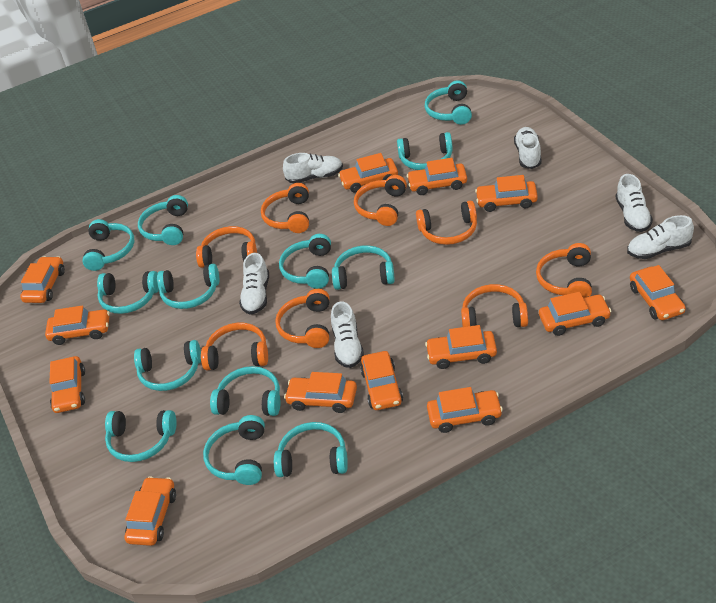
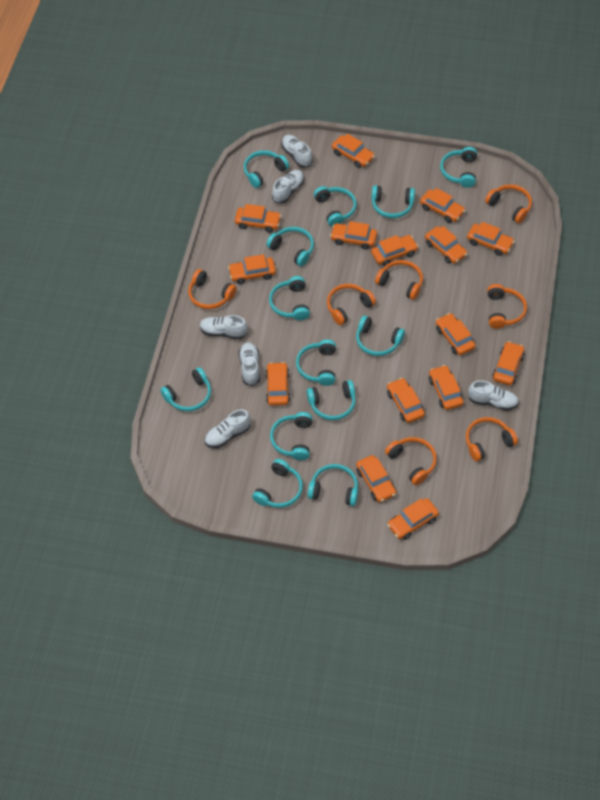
orange car: [20,256,65,303] [45,305,110,345] [49,356,85,413] [125,476,176,546] [284,372,357,413] [338,153,398,193] [360,351,403,410] [407,158,467,195] [425,325,497,369] [427,387,503,433] [475,175,538,212] [539,292,612,336] [630,265,686,320] = 13 -> [228,254,276,284] [235,204,281,233] [265,362,290,406] [330,221,377,250] [332,134,375,168] [356,455,396,502] [371,235,418,266] [387,378,425,423] [387,498,439,540] [420,188,465,223] [425,226,467,264] [429,365,464,410] [436,313,476,355] [467,222,515,256] [492,341,525,385] = 15
orange headphones: [196,226,257,268] [201,323,268,370] [261,183,309,233] [275,289,330,348] [354,175,407,226] [416,201,477,245] [461,284,528,327] [536,243,592,298] = 8 -> [188,269,237,309] [327,284,376,325] [375,260,423,300] [385,437,437,485] [466,417,518,462] [485,184,532,223] [487,284,527,329] = 7

